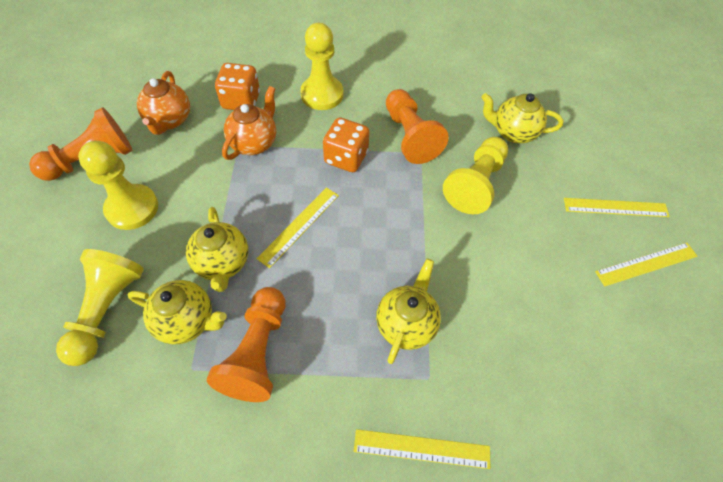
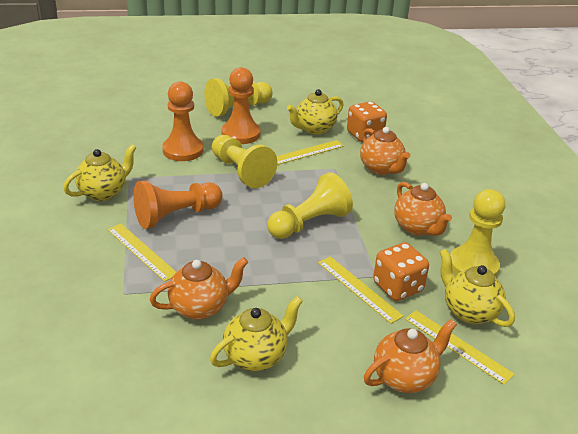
orange teapot: [137,71,190,135] [222,86,276,160] = 2 -> [150,257,248,320] [360,127,410,175] [364,319,457,393] [394,182,452,236] = 4

